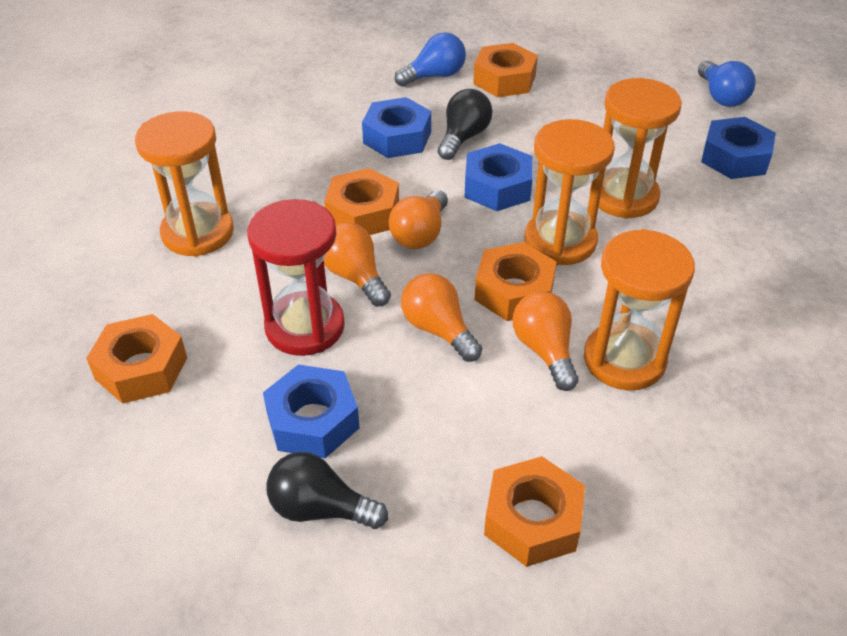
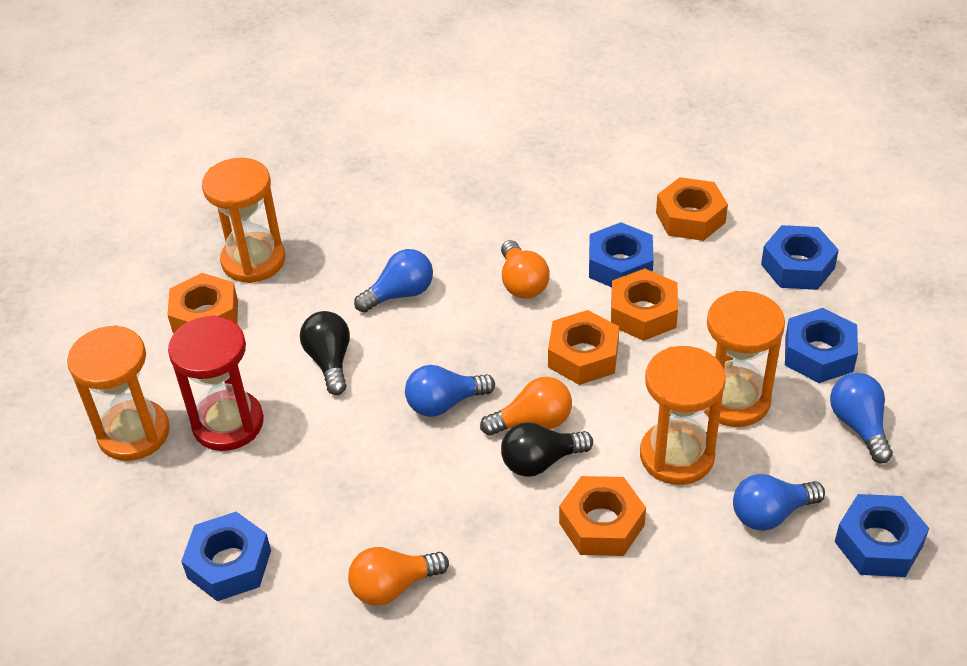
blue light bulb: [395,32,466,87] [698,61,756,107] = 2 -> [354,249,433,313] [405,365,495,417] [733,474,825,531] [830,373,893,463] = 4
blue nut: [263,365,360,458] [362,97,431,158] [464,143,533,211] [701,117,776,179] = 4 -> [181,512,271,601] [589,222,654,287] [761,225,839,290] [785,308,858,383] [835,494,929,577] = 5
orange light bulb: [324,222,391,306] [389,190,448,249] [401,273,482,362] [513,291,578,391] = 4 -> [348,547,449,606] [480,377,572,436] [501,240,550,299] = 3

